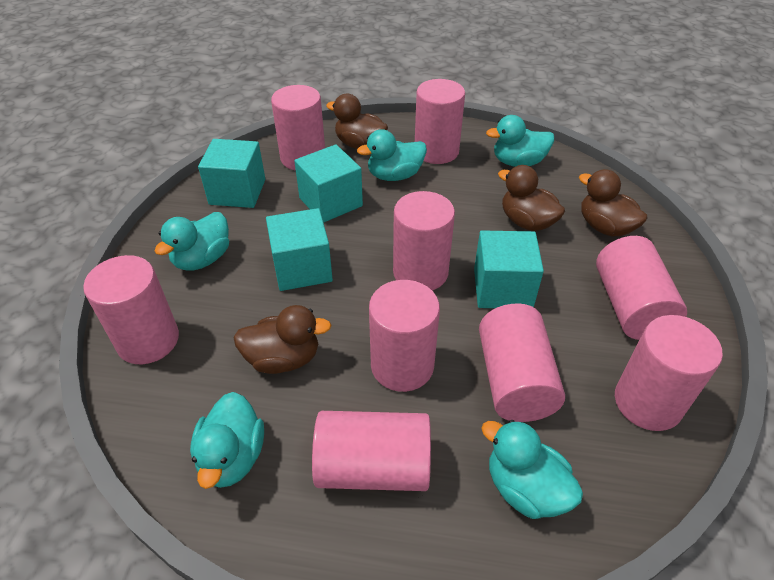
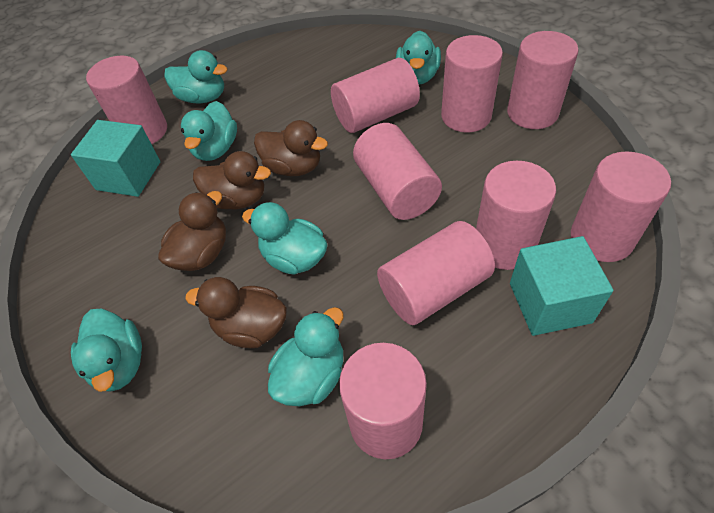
turquoise cube: [198,139,265,208] [266,208,333,291] [294,144,363,223] [474,230,544,308] = 4 -> [71,120,160,197] [510,236,613,336] = 2
turquoise duck: [155,212,229,270] [190,392,264,489] [357,129,427,181] [481,420,583,519] [486,115,554,167] = 5 -> [71,309,142,392] [164,50,228,103] [181,101,237,161] [242,202,327,275] [268,307,343,406] [396,31,441,84] = 6

